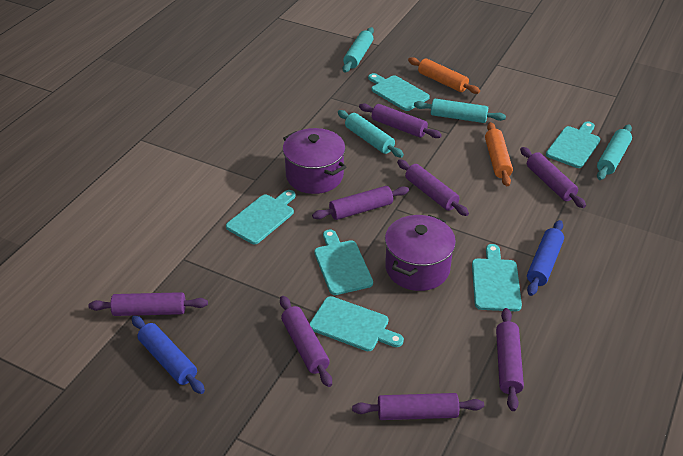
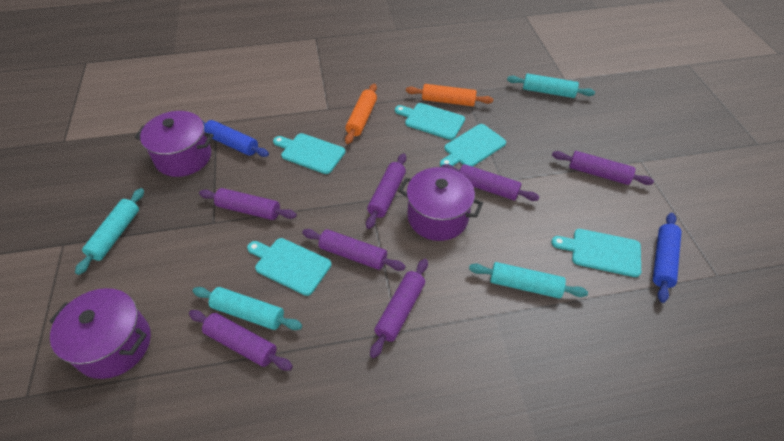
purple pot: [283,128,346,194] [385,215,456,291] = 2 -> [50,288,151,379] [135,111,214,177] [398,167,483,241] = 3
purple rolling pin: [88,292,208,316] [280,296,332,387] [312,186,409,220] [352,393,484,420] [359,103,442,138] [397,159,469,216] [496,308,524,411] [520,147,586,208] = 8 -> [189,310,293,371] [199,188,297,220] [302,229,406,271] [366,153,406,229] [370,259,428,358] [441,164,539,201] [552,151,654,185] = 7
turquoise cutting board: [226,190,296,244] [310,296,404,351] [314,229,373,295] [368,73,430,111] [472,244,522,311] [546,121,600,168] = 6 -> [247,238,331,296] [273,133,345,174] [395,103,465,140] [440,124,506,167] [551,229,641,277] = 5

